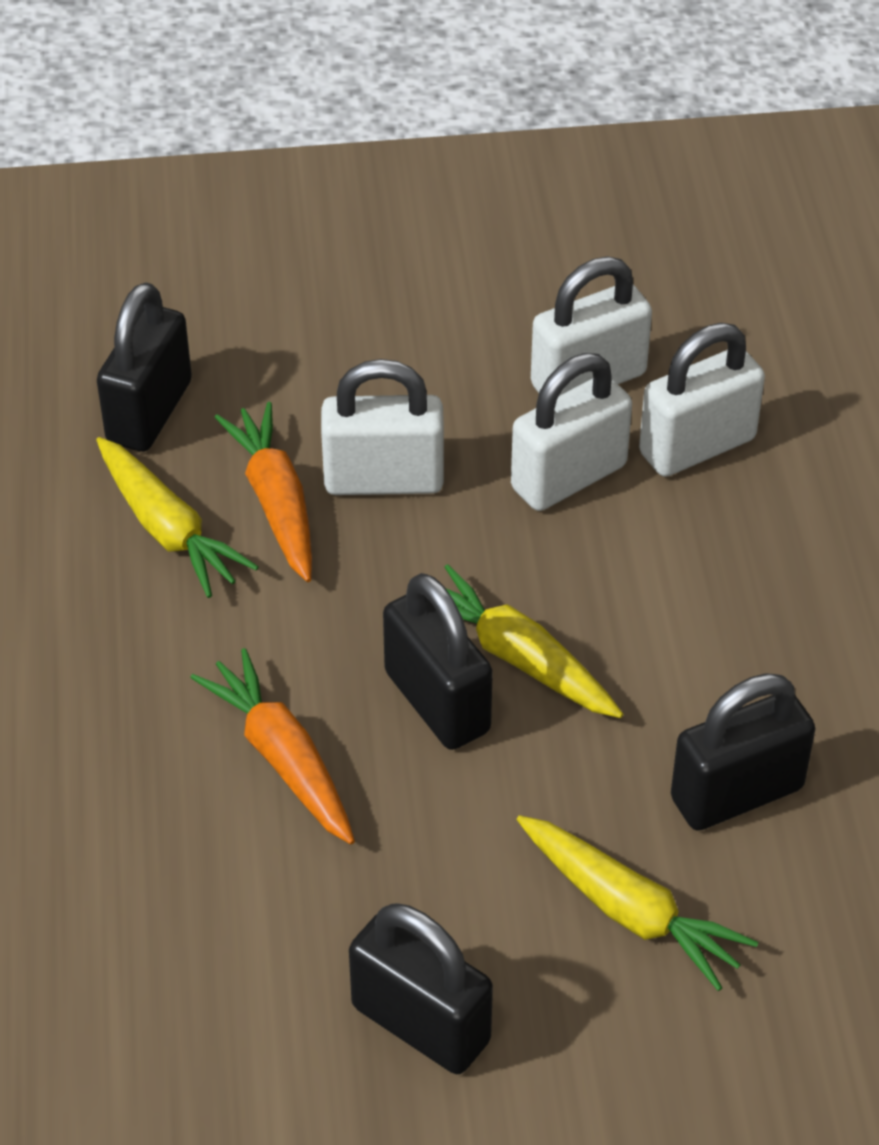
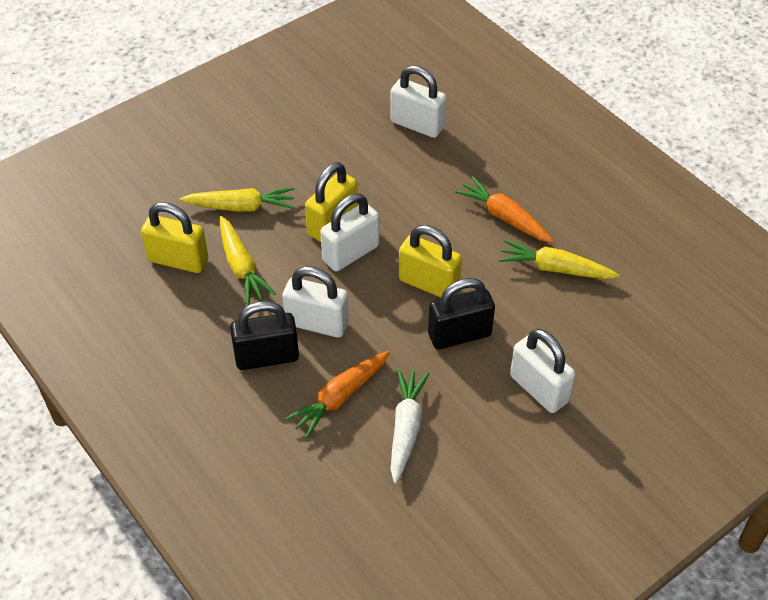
black padlock: [97,283,192,452] [349,903,493,1074] [383,573,493,750] [671,673,816,831] = 4 -> [230,301,299,370] [428,278,495,350] = 2
white carrot: none = 0 -> [391,369,429,484] = 1
yellow padlock: none = 0 -> [141,202,208,273] [305,162,358,242] [399,225,462,298] = 3

